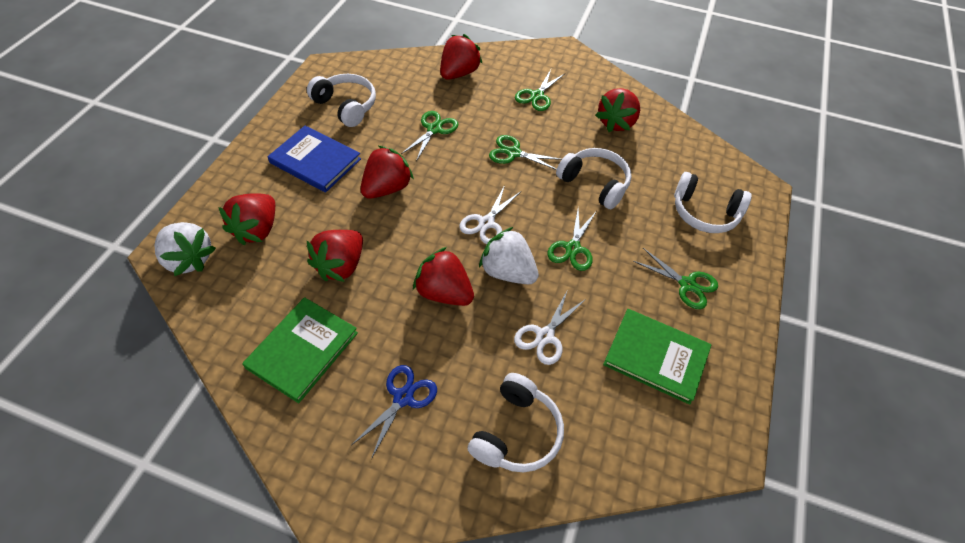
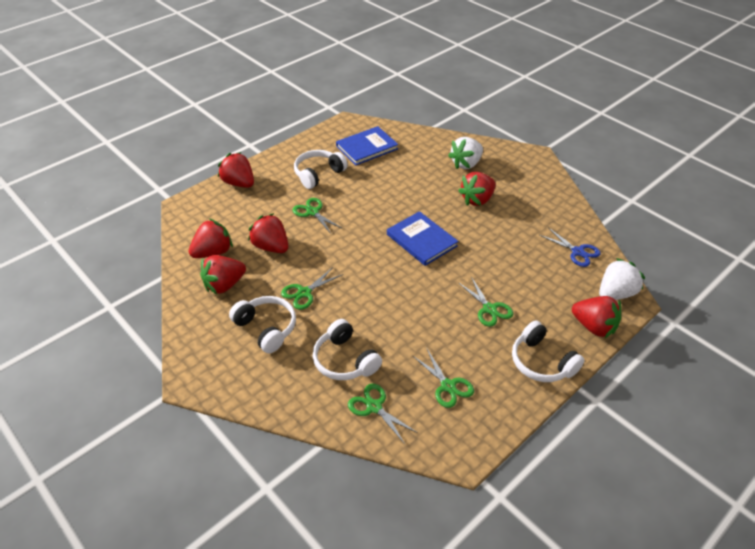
blue book: [268,126,361,193] = 1 -> [336,126,398,165] [387,211,459,266] = 2
green book: [242,297,358,403] [603,309,711,405] = 2 -> none = 0
white scissors: [459,185,520,244] [514,289,586,365] = 2 -> none = 0

